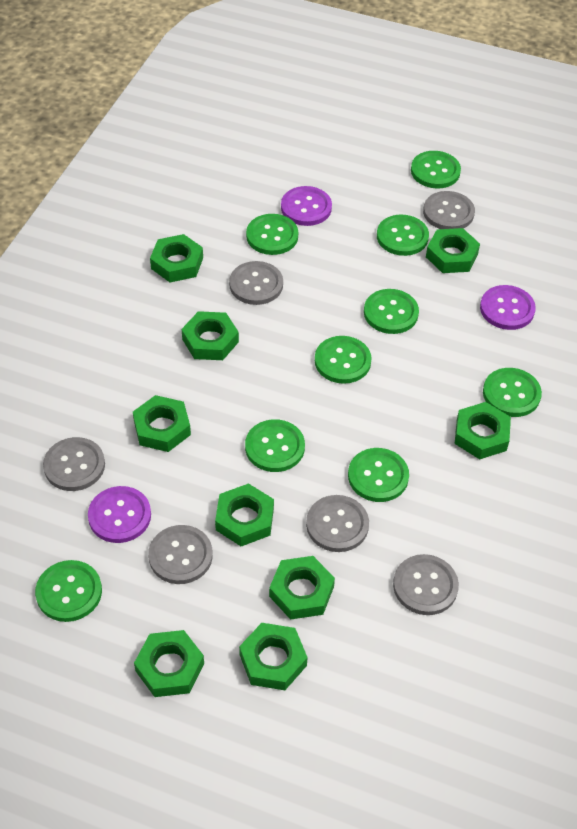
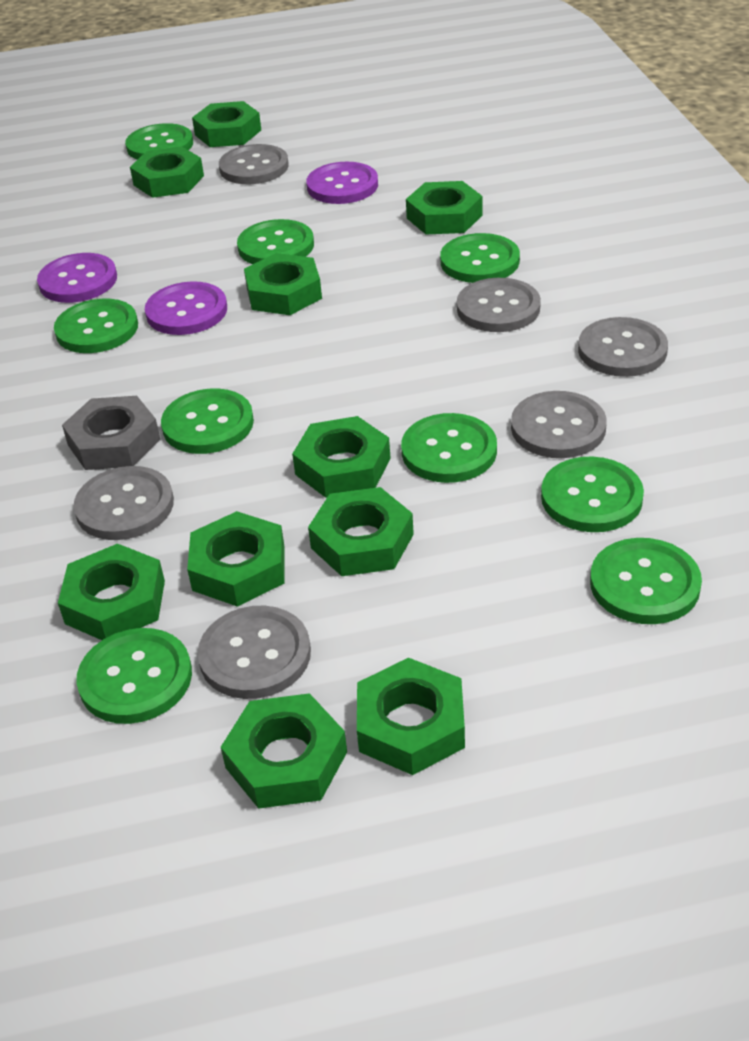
green nut: [133,395,191,452] [134,630,204,697] [150,234,203,282] [182,311,239,360] [215,483,274,546] [239,623,308,690] [269,556,335,620] [426,228,480,273] [455,402,511,459] = 9 -> [58,543,165,640] [130,146,204,198] [187,511,285,607] [192,101,261,147] [221,693,347,809] [244,253,322,315] [292,416,391,498] [308,487,414,576] [357,658,465,775] [406,181,483,235] = 10
grey nut: none = 0 -> [62,396,160,470] = 1

